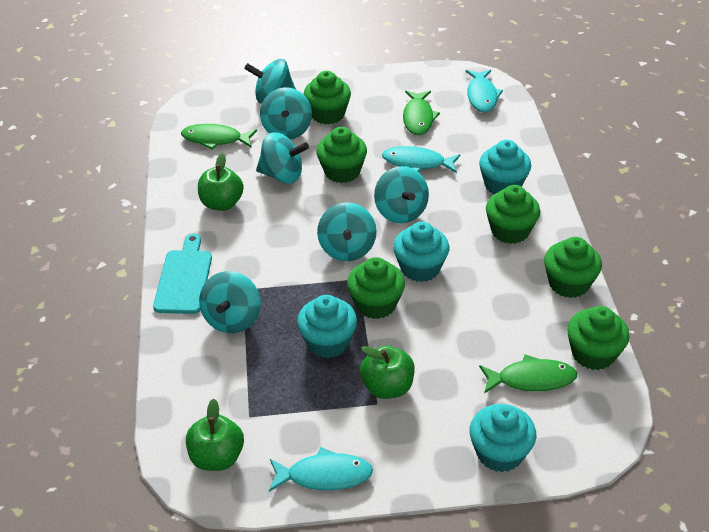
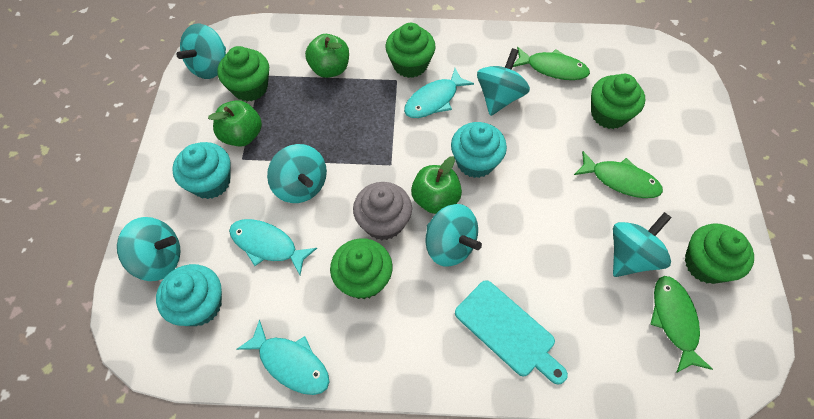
green cupcake: [303,71,351,124] [316,127,367,183] [347,257,405,319] [486,185,540,244] [544,237,602,298] [567,306,629,370] = 6 -> [217,46,269,101] [330,238,393,299] [385,23,436,78] [591,74,645,129] [685,223,754,284] = 5
grey cupcake: none = 0 -> [353,182,412,240] = 1
turquoise cupcake: [297,295,357,358] [393,222,449,282] [469,404,536,472] [479,140,531,194] = 4 -> [156,264,222,326] [172,142,231,199] [451,122,507,178] = 3

